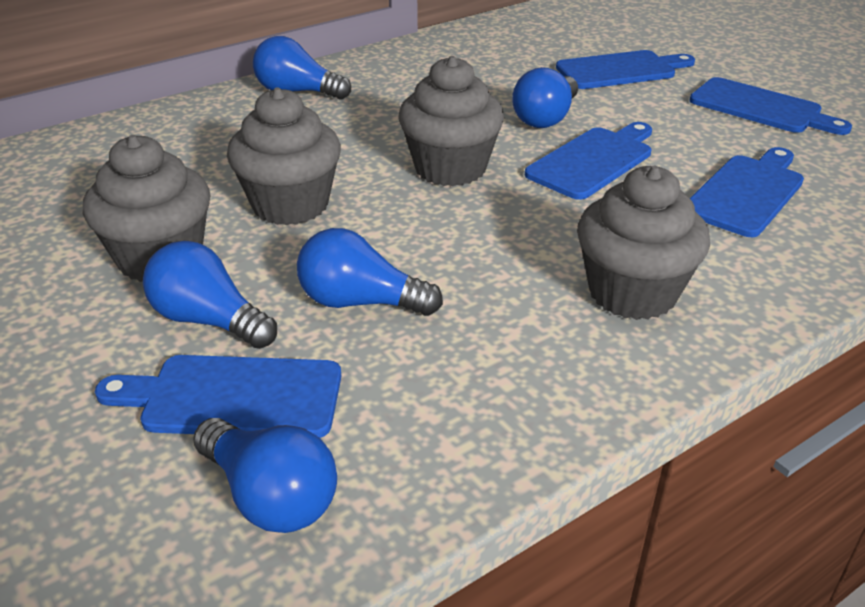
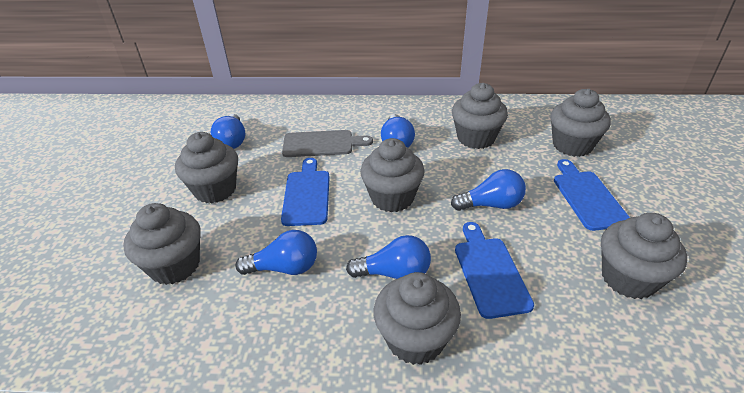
blue cutting board: [95,355,341,438] [525,122,652,200] [556,50,695,89] [690,77,852,135] [690,147,804,237] = 5 -> [281,158,330,226] [455,222,534,319] [554,159,630,231] = 3
grey cupcake: [83,135,210,282] [227,87,341,225] [398,56,504,186] [577,166,710,320] = 4 -> [123,203,201,285] [175,132,238,203] [360,138,425,212] [374,272,461,365] [452,83,508,149] [551,89,611,157] [601,213,687,299] = 7
grey cutting board: none = 0 -> [282,130,373,157] = 1

